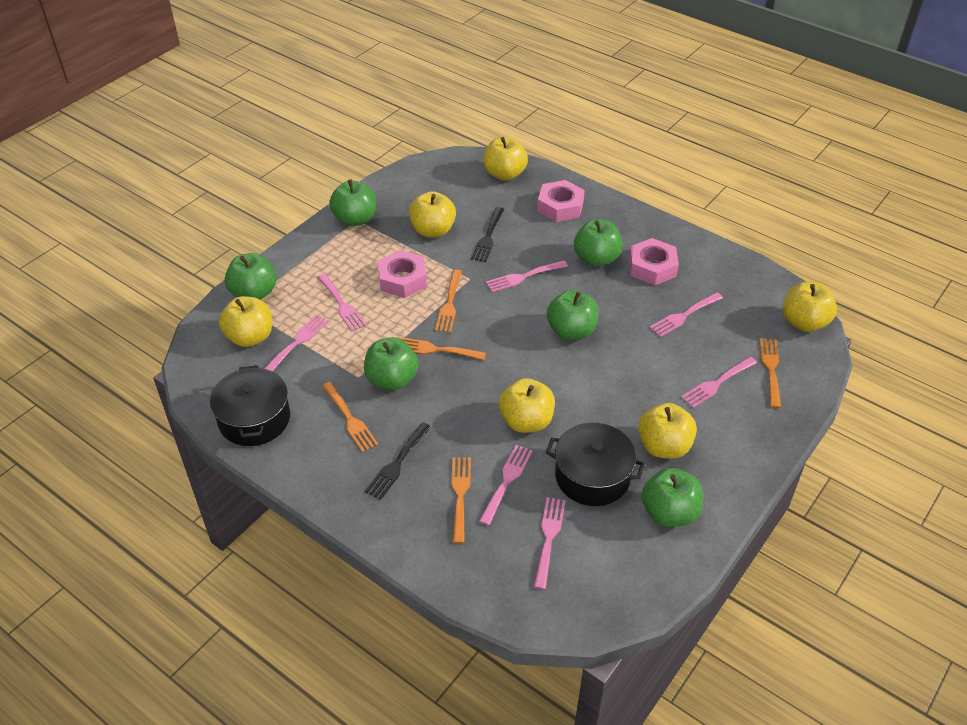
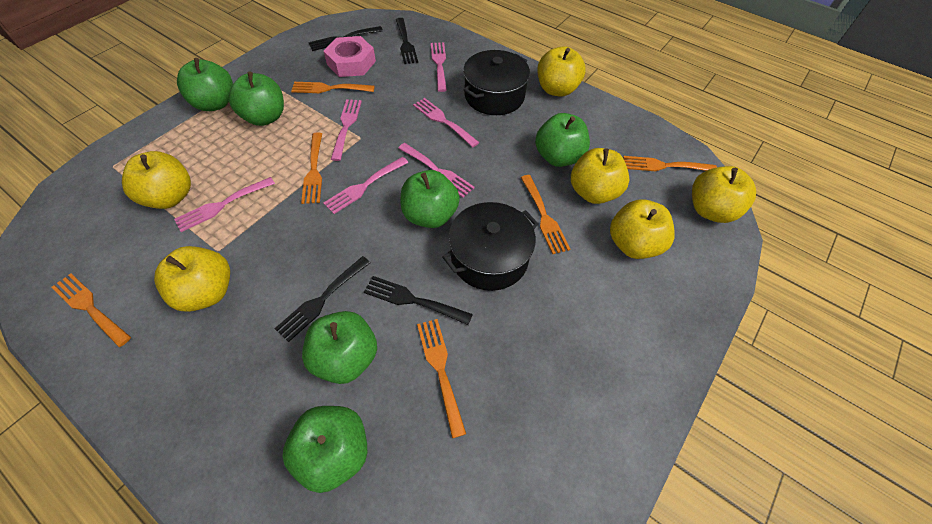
black fork: [365,423,431,499] [471,207,504,262] = 2 -> [274,256,370,342] [308,26,383,51] [364,276,473,325] [396,18,418,64] = 4
orange fork: [322,382,378,452] [398,337,486,360] [435,270,462,333] [451,457,471,544] [759,338,781,408] = 5 -> [51,273,131,347] [291,82,375,93] [301,132,322,204] [417,319,466,438] [521,175,570,254] [623,156,717,171] = 6
pink fork: [264,314,329,372] [317,274,367,331] [479,445,533,526] [486,260,568,292] [533,497,566,590] [649,292,723,337] [681,357,757,408] = 7 -> [174,177,275,232] [323,157,408,214] [331,99,362,161] [398,143,475,198] [413,98,480,147] [431,42,447,92] = 6
pink nut: [378,250,427,298] [537,180,585,222] [629,238,679,285] = 3 -> [324,36,376,77] = 1

